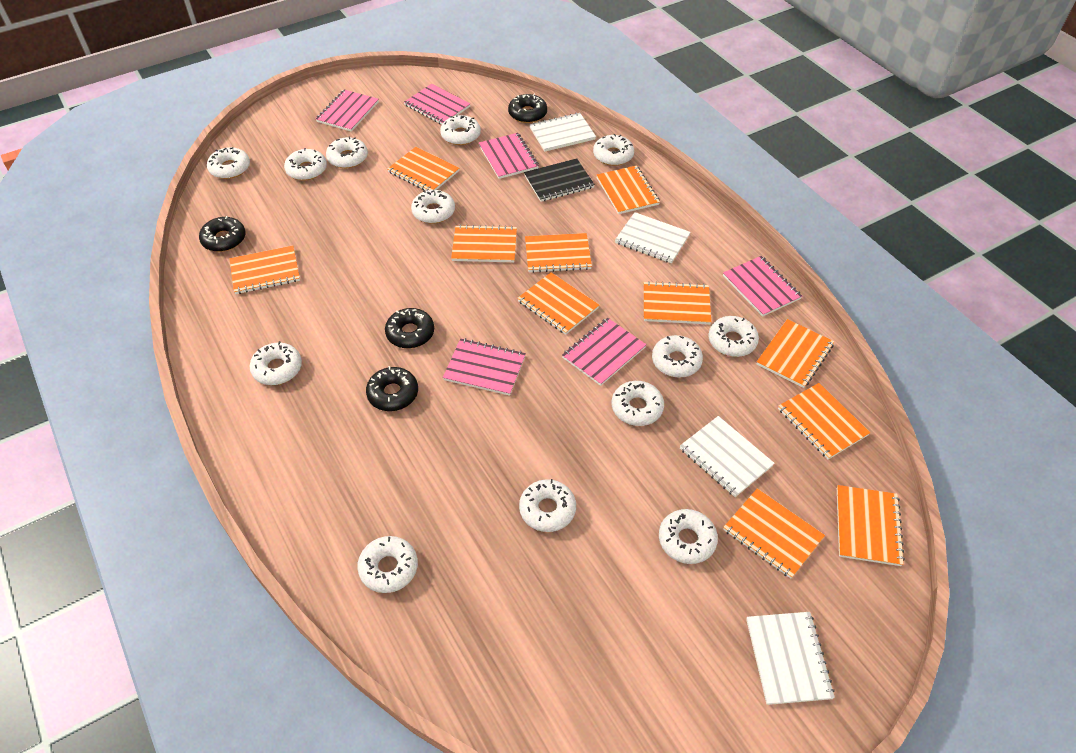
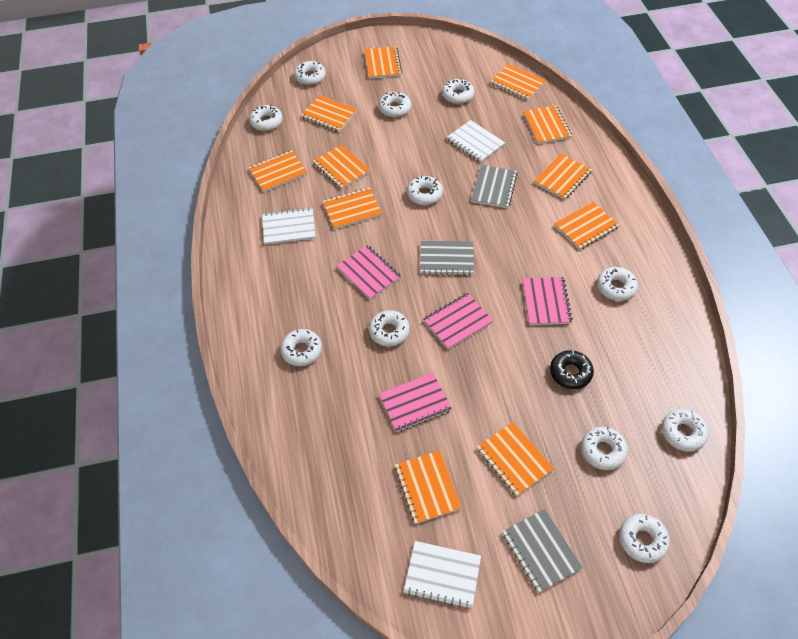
black donut: [199,216,246,252] [366,366,418,411] [385,308,434,348] [508,94,547,123] = 4 -> [550,350,594,389] = 1
black notebook: [524,158,595,202] = 1 -> none = 0
grey notebook: none = 0 -> [420,241,474,275] [471,165,518,208] [502,509,583,593] = 3
pink notebook: [316,89,379,132] [404,84,470,125] [443,338,526,396] [479,133,539,179] [562,318,646,386] [723,256,802,317] = 6 -> [336,245,401,299] [379,373,452,432] [423,293,493,349] [522,277,573,325] = 4
white donut: [207,147,250,179] [250,341,302,385] [284,148,327,180] [326,136,368,168] [357,536,418,593] [411,190,455,224] [440,115,481,145] [519,479,576,532] [593,134,634,166] [612,381,664,426] [652,335,703,378] [659,509,718,564] [708,316,759,357] = 13 -> [249,104,283,131] [280,329,322,366] [294,61,326,85] [369,310,410,347] [378,92,411,117] [407,176,443,205] [442,78,474,104] [581,427,628,470] [597,267,638,301] [619,514,670,563] [662,409,709,452] = 11
white notebook: [529,113,596,152] [615,212,691,263] [680,416,775,497] [746,612,835,705] = 4 -> [262,207,316,245] [403,541,481,609] [446,120,505,162] = 3

